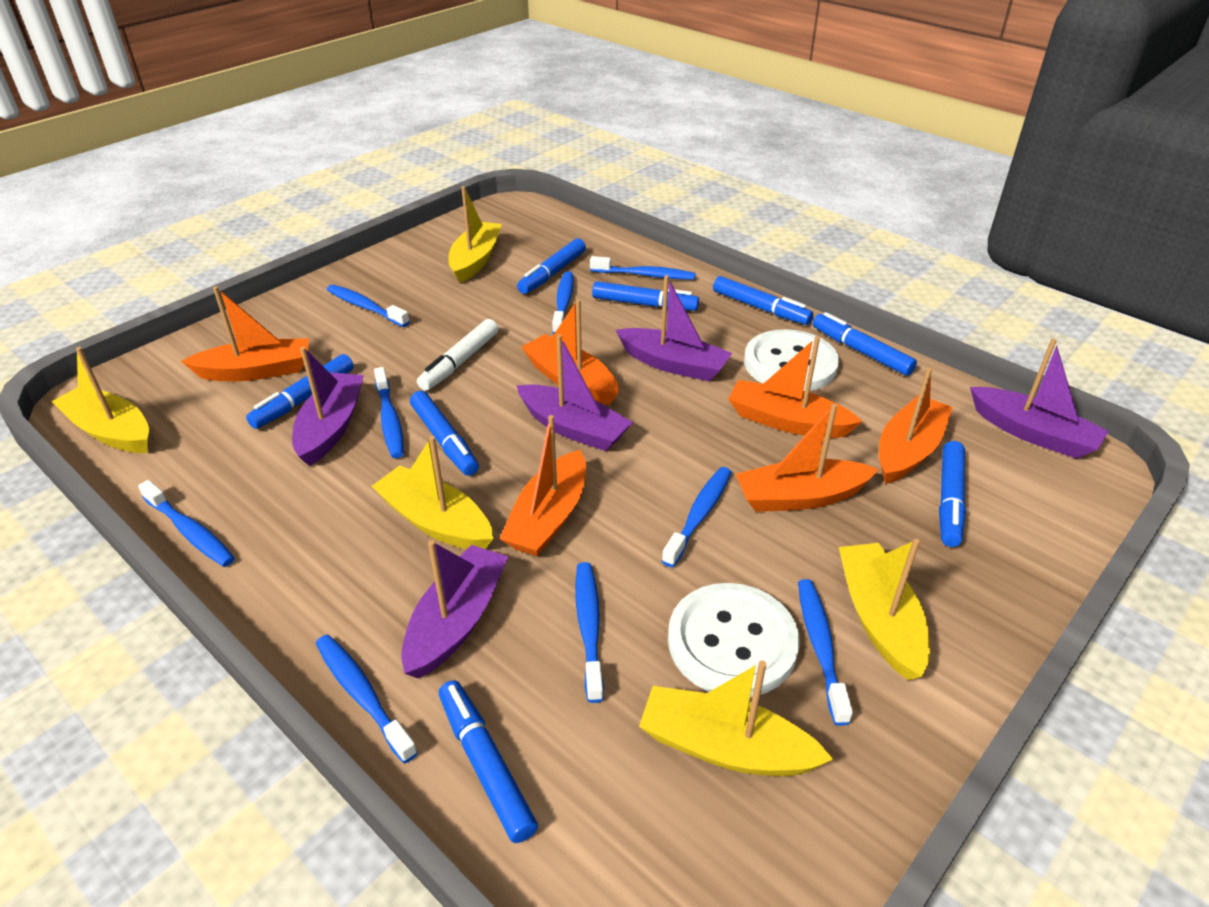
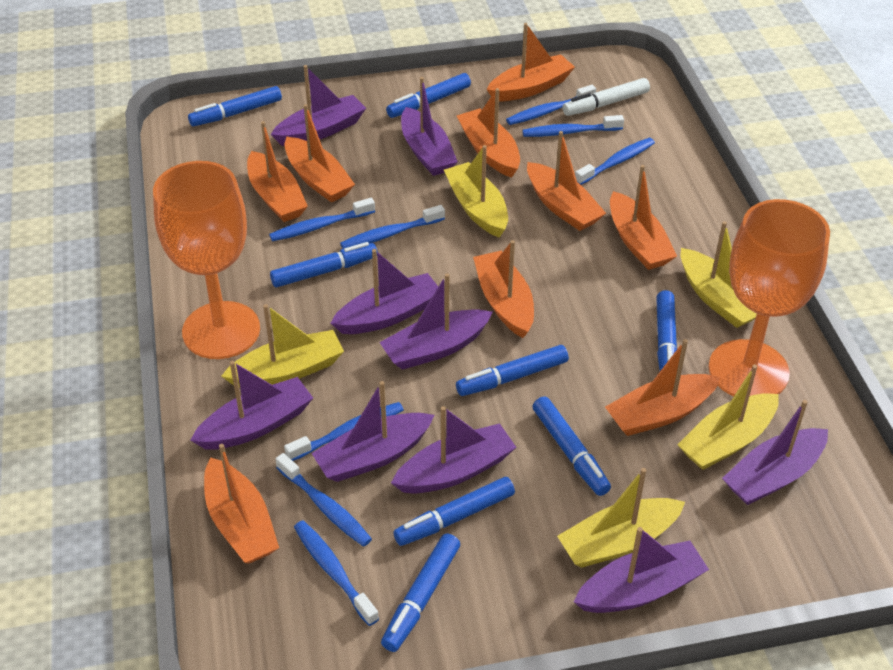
blue toothbrush: [138,480,235,567] [315,635,418,763] [327,285,410,327] [374,367,404,458] [552,271,574,335] [575,562,604,703] [590,256,695,280] [662,467,731,567] [798,579,853,726] = 9 -> [269,198,375,241] [275,453,372,547] [284,402,404,461] [294,521,379,626] [340,205,445,249] [506,85,596,125] [522,115,624,137] [575,138,655,185] = 8
orange boat: [181,286,309,381] [500,415,586,556] [521,299,619,405] [728,336,863,438] [736,404,879,512] [879,368,953,484] = 6 -> [204,444,279,564] [247,121,308,222] [284,104,355,203] [457,88,520,178] [473,240,534,338] [487,23,575,101] [527,131,606,231] [605,339,721,436] [610,165,677,270] = 9
orange goblet: none = 0 -> [153,161,260,359] [709,199,830,396] = 2
purple boat: [292,347,364,466] [401,540,508,679] [516,334,633,451] [616,275,732,381] [970,339,1109,459] = 5 -> [190,361,313,450] [271,65,366,146] [312,381,434,482] [331,249,438,334] [379,273,493,370] [391,406,516,494] [401,77,458,176] [574,527,709,613] [722,400,828,505] = 9
white button: [668,583,800,697] [744,329,839,391] = 2 -> none = 0

